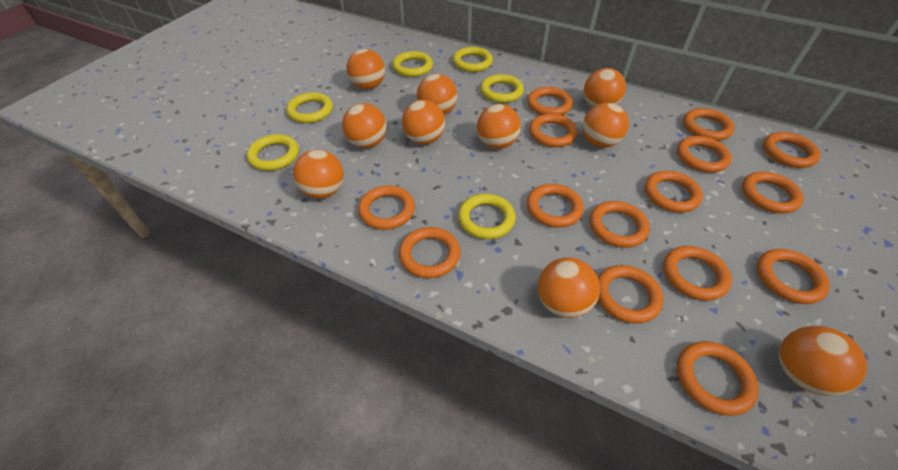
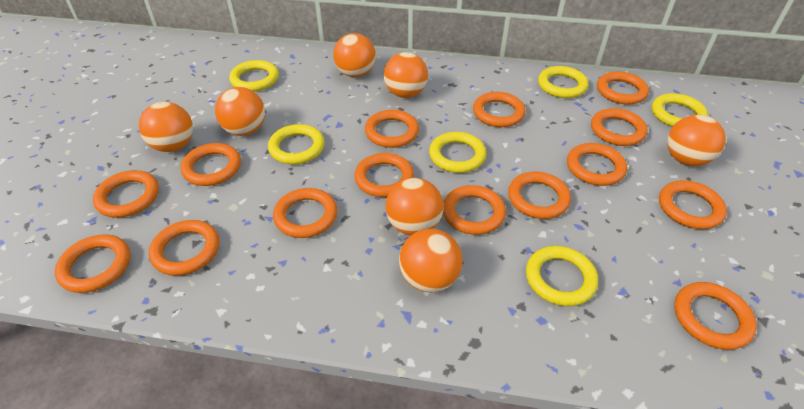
orange ball: [293,149,344,199] [342,103,387,148] [346,49,385,89] [402,100,445,145] [417,74,457,115] [477,104,521,149] [538,257,600,318] [582,103,629,148] [584,68,626,107] [779,326,867,396] = 10 -> [139,102,193,152] [215,87,265,136] [333,33,376,77] [384,52,428,98] [386,178,444,236] [399,229,463,293] [667,115,726,166] = 7

